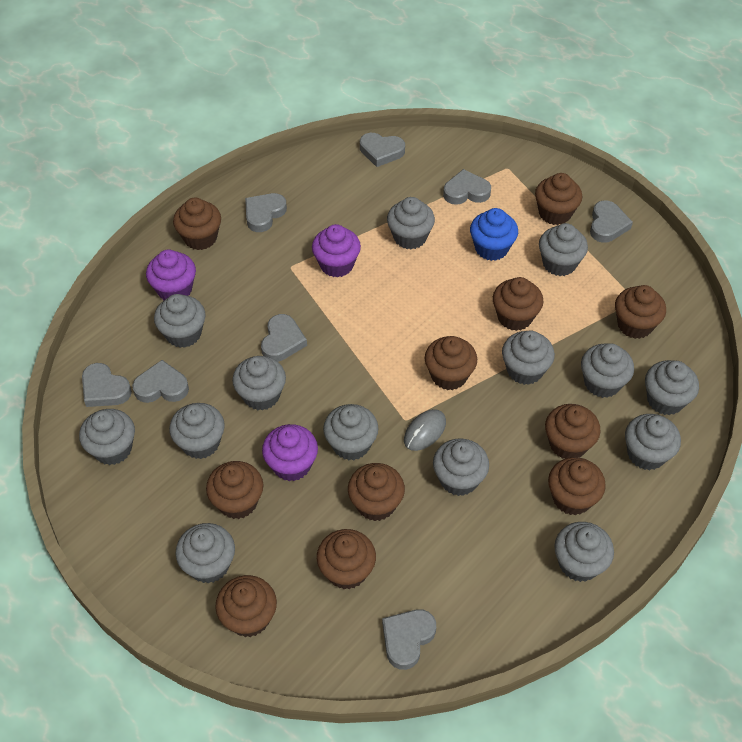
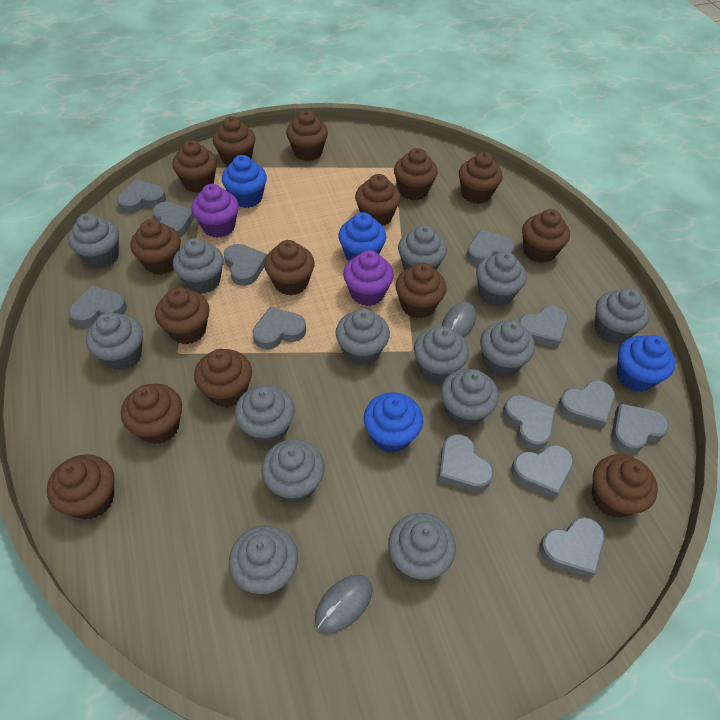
blue cupcake: [470,208,518,261] = 1 -> [222,155,267,208] [338,212,386,262] [364,392,423,453] [616,335,675,392] = 4
brown cupcake: [173,198,221,250] [206,461,263,519] [215,575,277,637] [317,529,376,590] [348,463,405,521] [425,336,477,390] [493,277,543,331] [535,173,582,225] [545,404,601,459] [548,457,606,515] [615,285,666,339] = 11 -> [47,454,115,520] [121,383,182,444] [130,219,181,275] [155,287,210,344] [172,140,217,193] [194,349,252,407] [213,116,255,166] [264,240,315,295] [286,110,328,161] [355,174,401,226] [394,148,438,200] [395,263,447,319] [459,152,503,204] [522,209,570,263] [592,454,658,518] = 15
grey heart: [82,363,132,407] [132,360,189,403] [245,193,287,232] [261,314,307,362] [360,133,405,167] [382,609,436,670] [443,169,491,205] [590,200,633,243] = 8 -> [69,286,127,327] [117,180,166,213] [152,202,195,238] [224,244,267,286] [252,307,306,350] [438,434,493,492] [467,229,515,265] [503,395,556,450] [511,445,574,499] [519,306,568,348] [540,517,605,578] [558,380,615,428] [611,403,669,454] = 13
grey mouse: [404,409,446,451] = 1 -> [315,575,373,633] [442,302,476,337] = 2
purple cupcake: [146,250,196,300] [262,424,318,481] [312,224,361,278] = 3 -> [191,184,239,238] [343,250,394,306] = 2

